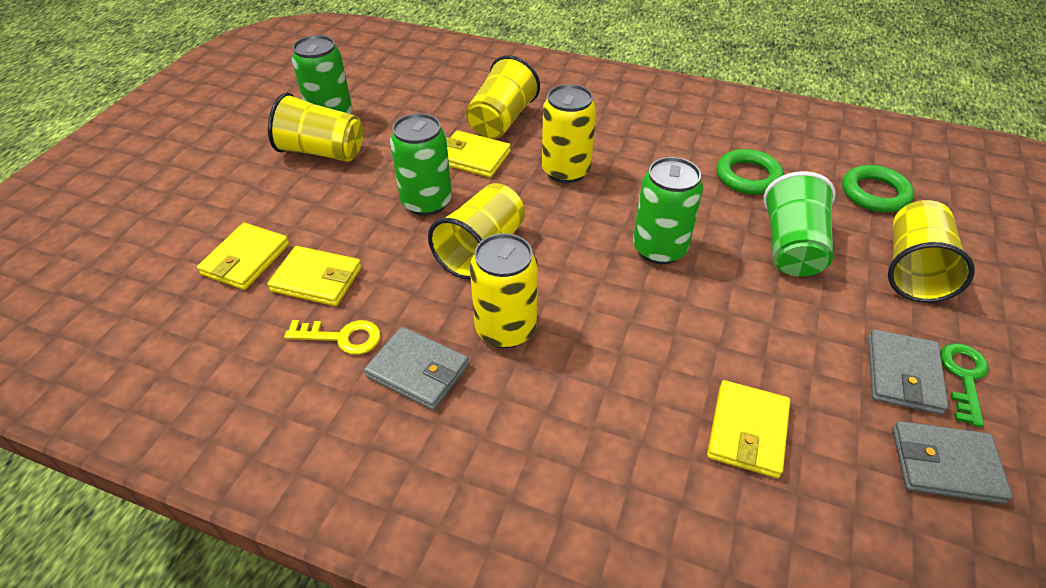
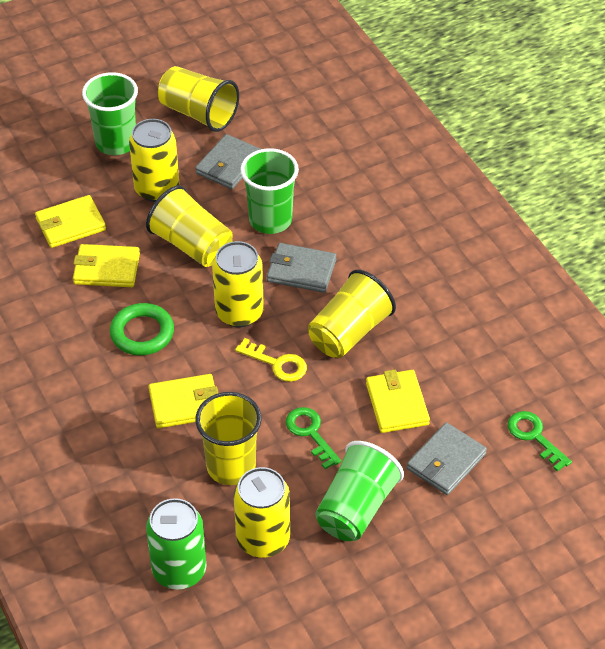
green can: [292,35,352,114] [390,113,452,216] [633,157,703,264] = 3 -> [146,498,207,590] = 1
green cup: [763,171,836,277] = 1 -> [82,72,138,155] [240,148,299,234] [315,441,404,541] = 3
green key: [940,343,989,427] = 1 -> [285,407,341,469] [507,411,572,472] = 2
green ring: [717,149,784,195] [842,165,914,213] = 2 -> [110,303,174,355] = 1
yellow can: [470,233,538,348] [542,84,596,183] = 2 -> [129,119,179,202] [212,241,264,327] [234,467,290,558] = 3

